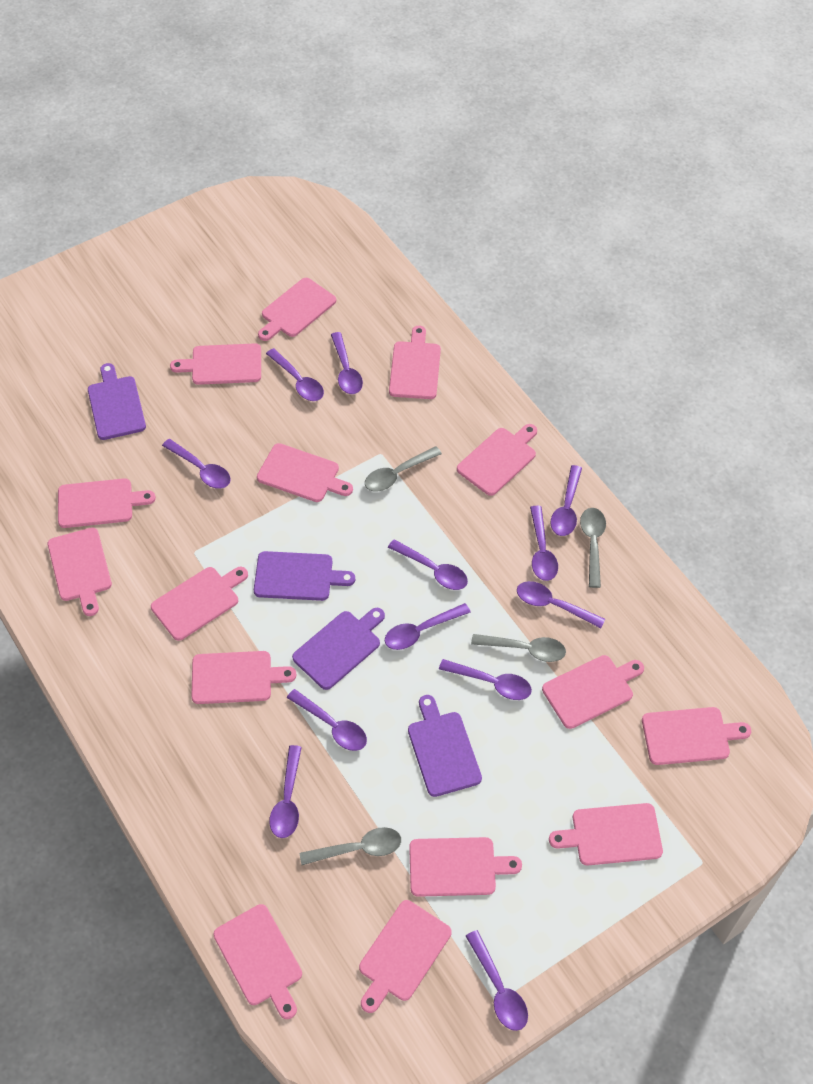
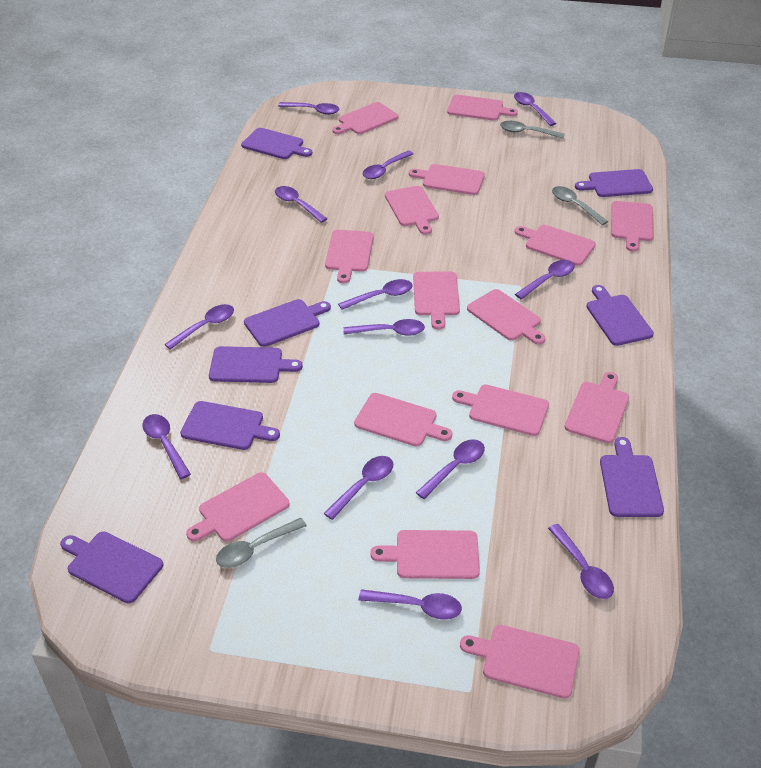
grey spoon: [300,827,401,865] [365,446,442,492] [471,634,566,662] [580,508,606,588] = 4 -> [216,518,307,568] [500,121,565,139] [552,186,608,225] = 3
purple cutting board: [88,363,146,440] [254,551,355,601] [292,608,385,690] [408,695,482,797] = 4 -> [60,532,163,603] [180,401,280,450] [209,346,303,383] [241,128,312,159] [244,299,331,347] [575,169,653,197] [586,285,654,346] [600,437,664,517] = 8
purple spoon: [162,439,231,489] [266,348,324,401] [269,745,302,838] [287,689,367,751] [331,332,363,394] [385,603,471,650] [388,539,468,590] [439,659,532,700] [466,930,528,1031] [517,581,605,628] [530,506,558,581] [551,465,582,536] = 12 -> [143,414,191,479] [164,304,234,350] [275,186,327,223] [278,102,339,115] [324,456,393,520] [338,279,413,310] [343,319,425,336] [359,589,462,620] [362,150,413,179] [416,439,485,499] [514,92,556,126] [515,260,575,300] [548,524,614,599] = 13

